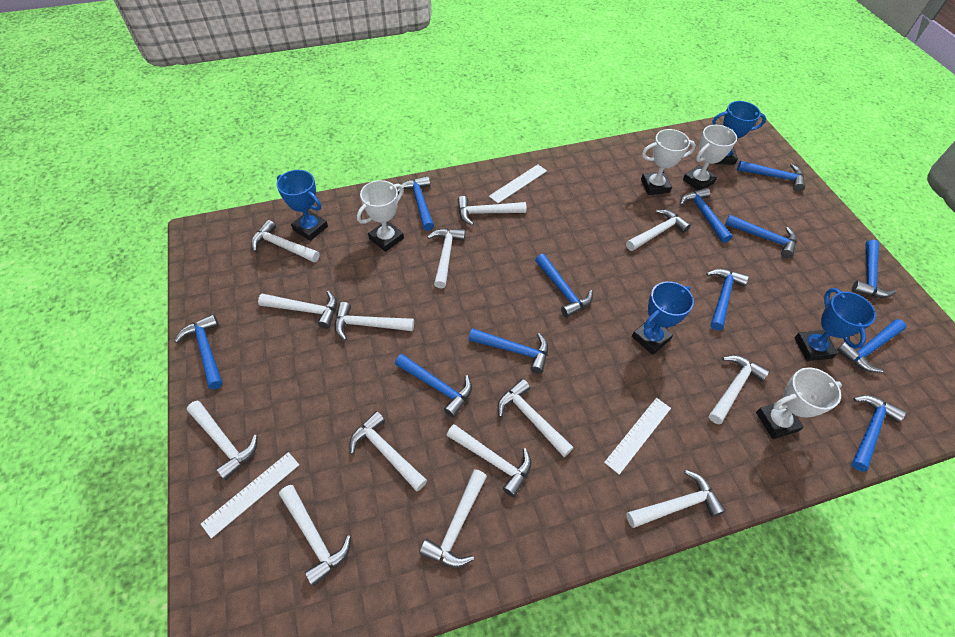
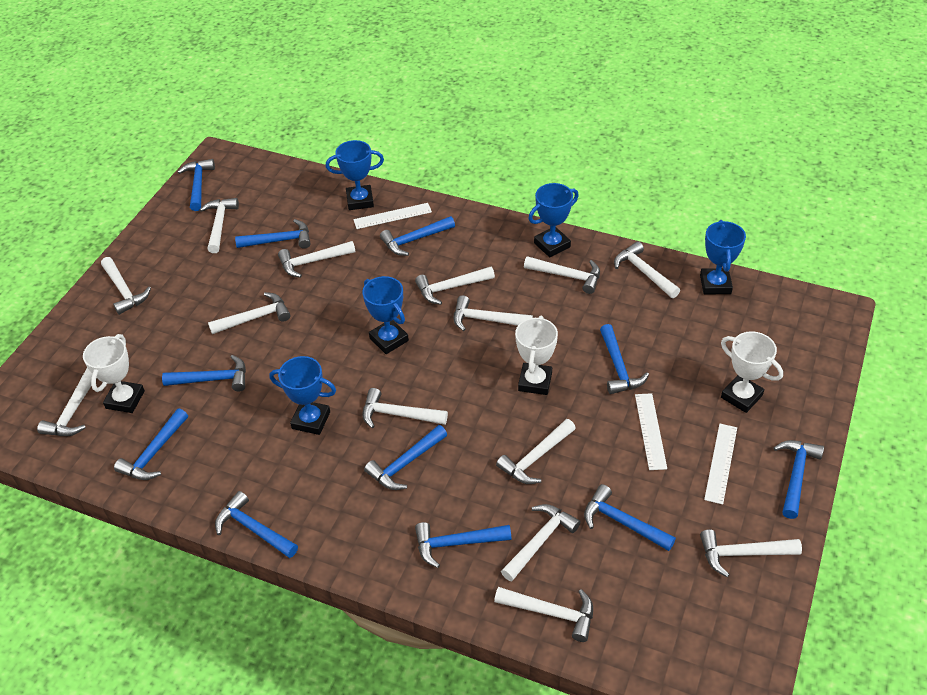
blue hammer: [175,314,223,389] [395,354,472,418] [397,176,434,231] [469,328,548,374] [535,254,593,318] [680,188,732,243] [706,268,749,330] [725,215,797,258] [737,160,805,191] [837,319,906,373] [851,395,906,472] [852,240,896,298] = 12 -> [114,408,188,480] [162,355,246,391] [178,159,215,211] [215,491,298,558] [235,219,311,249] [364,425,447,490] [380,216,455,256] [415,522,512,568] [584,484,676,551] [600,324,649,394] [773,440,824,519] = 11
blue trophy: [277,170,328,241] [632,281,694,355] [712,101,766,165] [794,288,876,361] = 4 -> [269,356,336,435] [326,140,384,210] [362,276,409,354] [528,183,579,257] [700,220,746,295] = 5
white trophy: [357,180,404,252] [641,129,696,195] [683,125,737,190] [756,367,842,439] = 4 -> [83,334,145,413] [515,315,558,395] [721,331,783,413] = 3

